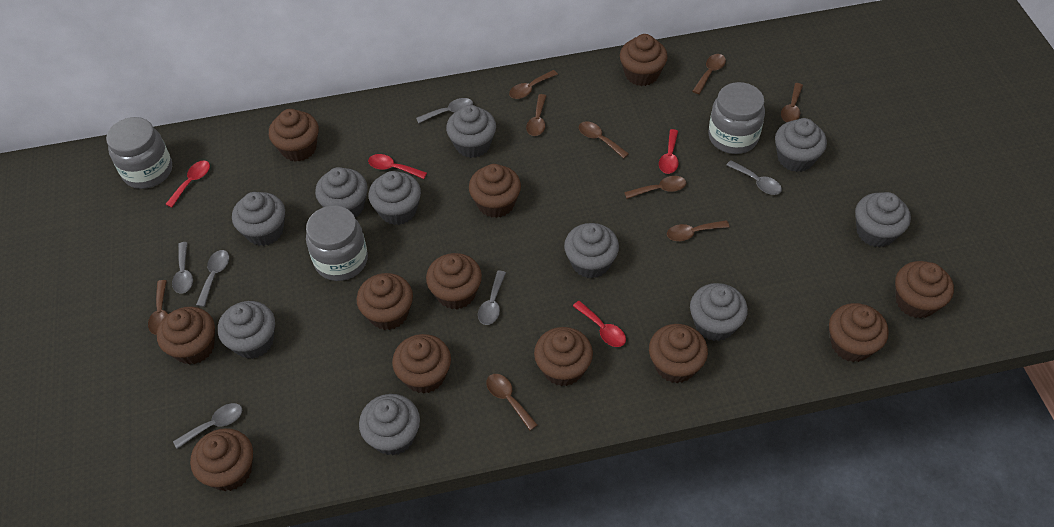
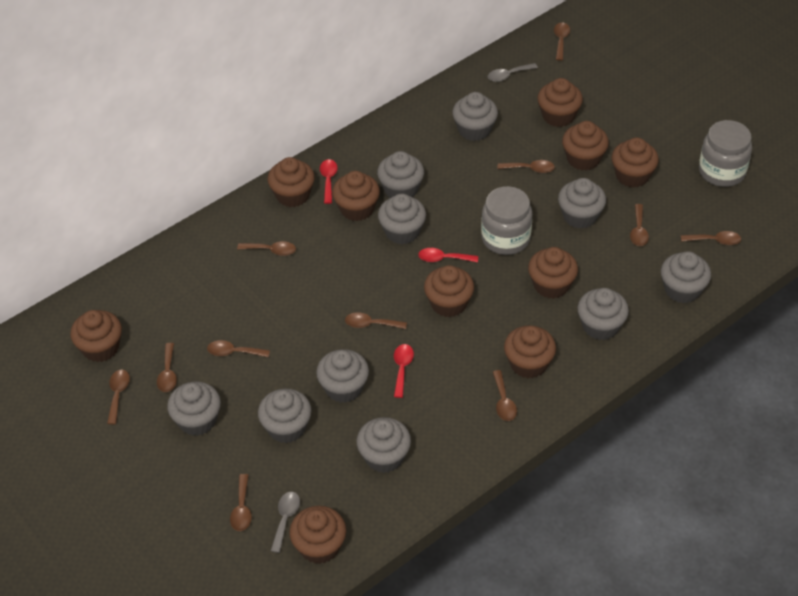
brown cupcake: [157,307,215,365] [190,428,253,491] [269,109,319,162] [357,273,413,330] [392,334,451,394] [426,253,482,309] [469,164,521,218] [534,327,593,386] [620,34,668,86] [649,324,708,383] [829,303,889,362] [895,261,954,319] = 12 -> [70,310,122,362] [268,157,315,207] [289,506,346,564] [332,171,380,221] [424,265,474,317] [504,326,556,378] [528,247,578,299] [537,78,583,127] [562,121,609,171] [611,137,659,188] = 10
brown spoon: [148,280,168,335] [486,374,538,431] [509,70,558,99] [526,94,546,136] [579,121,629,159] [624,176,686,199] [667,220,730,241] [693,54,726,94] [781,83,803,122] = 9 -> [107,369,130,425] [157,343,177,392] [207,340,270,357] [230,474,252,531] [237,241,296,256] [345,312,407,329] [493,370,517,421] [498,160,555,173] [554,22,570,61] [630,204,649,246] [681,231,741,245] = 11
grey jar: [106,117,172,189] [306,205,368,281] [708,82,765,154] = 3 -> [481,186,532,255] [699,120,752,187] = 2
grey spoon: [172,242,193,294] [173,403,242,449] [196,250,229,307] [416,98,473,124] [478,270,506,325] [726,160,782,195] = 6 -> [271,492,300,553] [488,63,538,82] = 2
red spoon: [165,161,210,208] [368,154,427,179] [573,301,626,347] [659,129,678,174] = 4 -> [320,159,338,204] [394,344,414,398] [418,248,478,262] = 3

